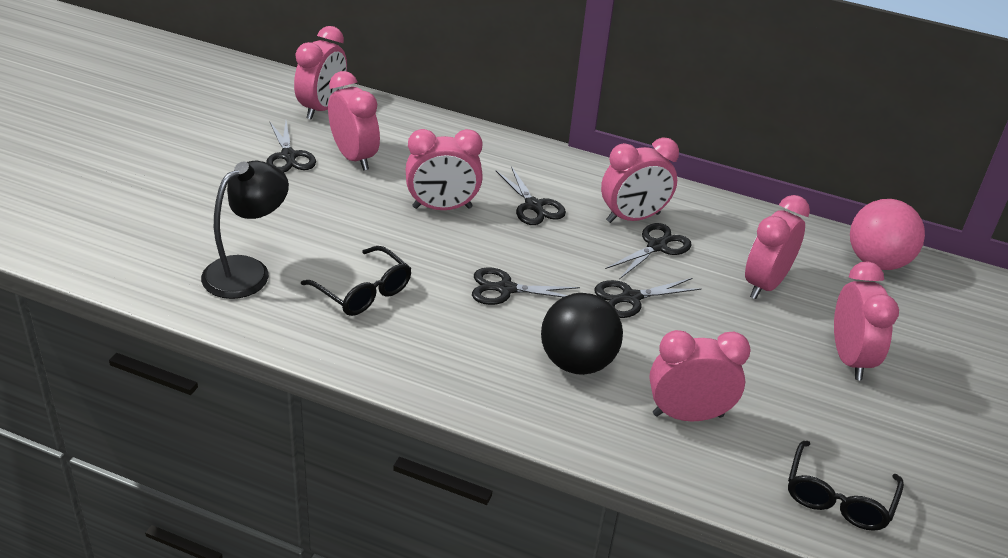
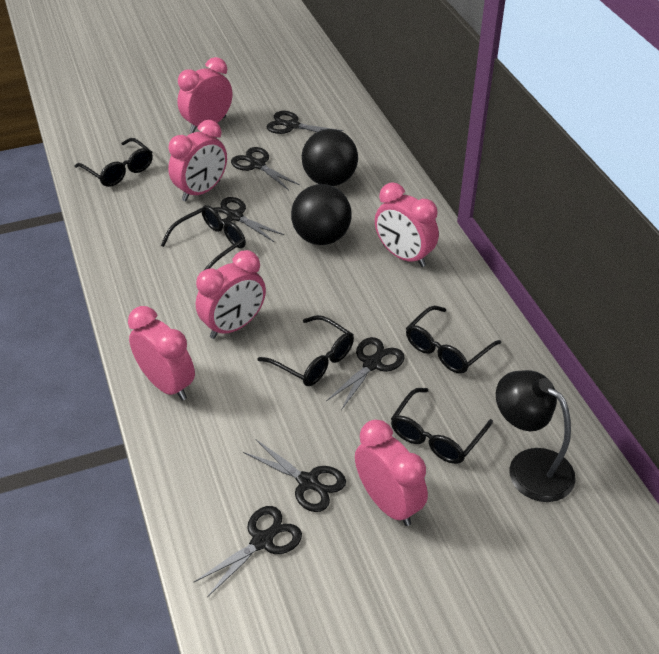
black ball: [541,293,623,375] = 1 -> [291,184,352,245] [302,129,358,186] = 2
black glasses: [301,246,412,316] [788,441,904,531] = 2 -> [75,138,153,187] [161,205,246,271] [258,315,354,386] [391,388,493,464] [406,306,501,374] = 5
black scissors: [266,121,316,172] [472,267,580,305] [496,166,566,225] [594,278,702,318] [605,223,692,279] = 5 -> [193,506,302,597] [214,197,284,242] [231,147,300,190] [243,439,346,512] [267,111,343,134] [326,337,405,410] = 6
pink ball: [850,199,925,270] = 1 -> none = 0
pink clock: [294,26,347,120] [328,71,380,171] [406,129,483,210] [601,138,679,223] [649,330,751,421] [745,195,810,299] [834,261,899,380] = 7 -> [128,306,195,401] [168,120,227,201] [177,57,232,133] [196,250,266,339] [355,420,428,526] [375,183,439,267] = 6

